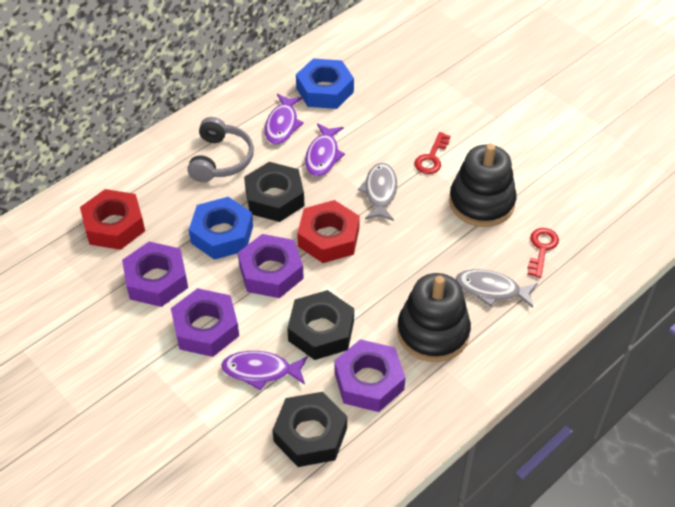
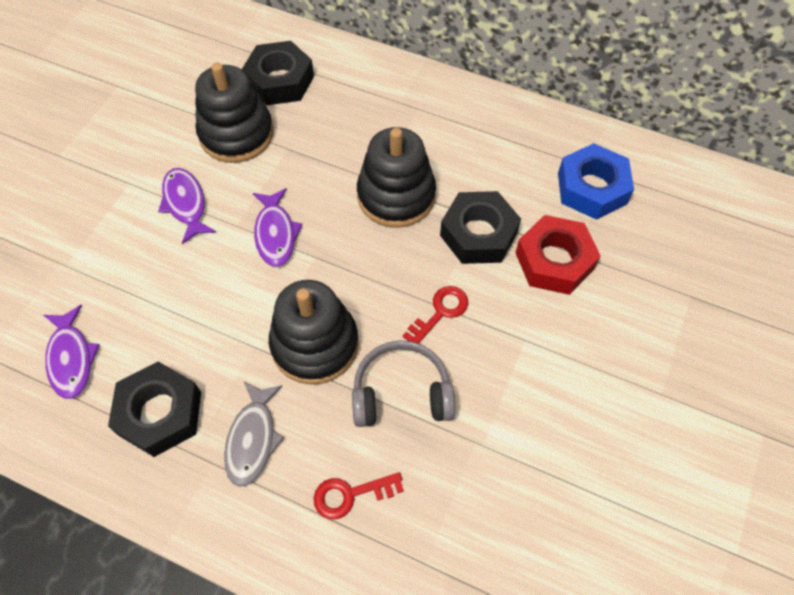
black stacking toy: [397,273,471,362] [449,144,517,227] = 2 -> [195,63,274,163] [269,280,359,385] [357,127,436,228] = 3
blue nut: [189,197,253,260] [296,59,354,109] = 2 -> [558,143,634,220] = 1
grey fish: [358,163,397,221] [456,269,538,308] = 2 -> [224,381,284,487] = 1
purple nut: [122,242,188,307] [171,288,239,357] [238,234,304,298] [334,339,406,412] = 4 -> none = 0
red nut: [80,189,145,250] [297,200,360,263] = 2 -> [516,215,601,295] = 1

